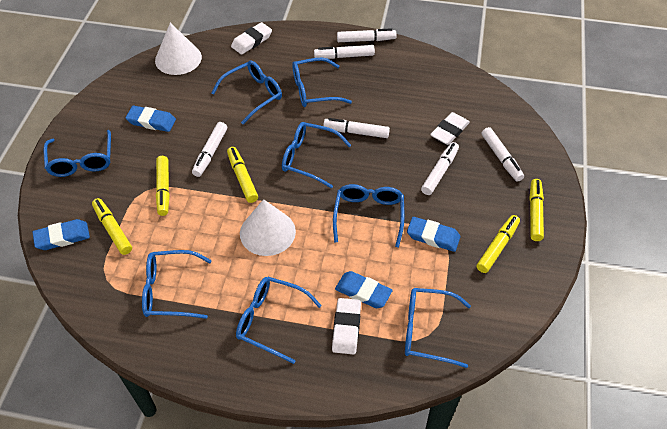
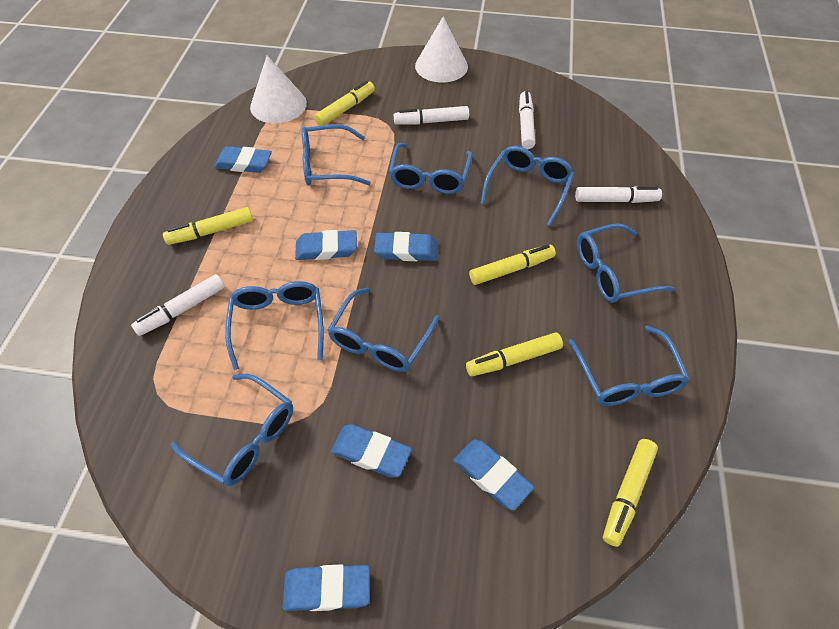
blue eraser: [33,219,90,250] [126,106,176,132] [335,271,393,308] [407,217,461,252] = 4 -> [214,146,272,173] [282,565,370,611] [295,230,357,260] [331,424,412,478] [374,232,438,261] [453,439,534,511] = 6
white eraser: [231,22,272,55] [332,298,361,355] [430,112,470,145] = 3 -> none = 0
white marker: [192,122,227,177] [314,45,375,59] [323,118,390,138] [337,28,397,42] [421,142,459,195] [482,127,524,182] = 6 -> [131,274,225,336] [394,106,469,125] [519,91,535,149] [575,186,662,203] = 4

